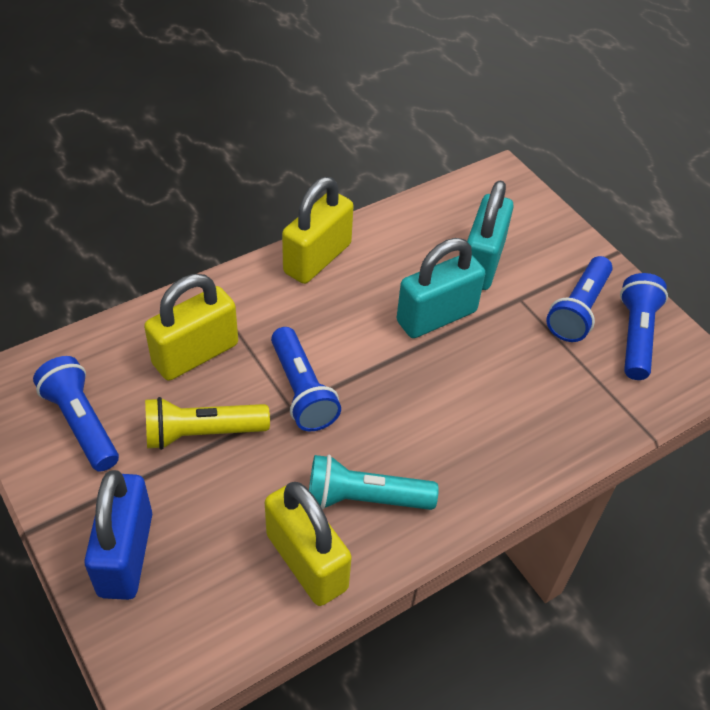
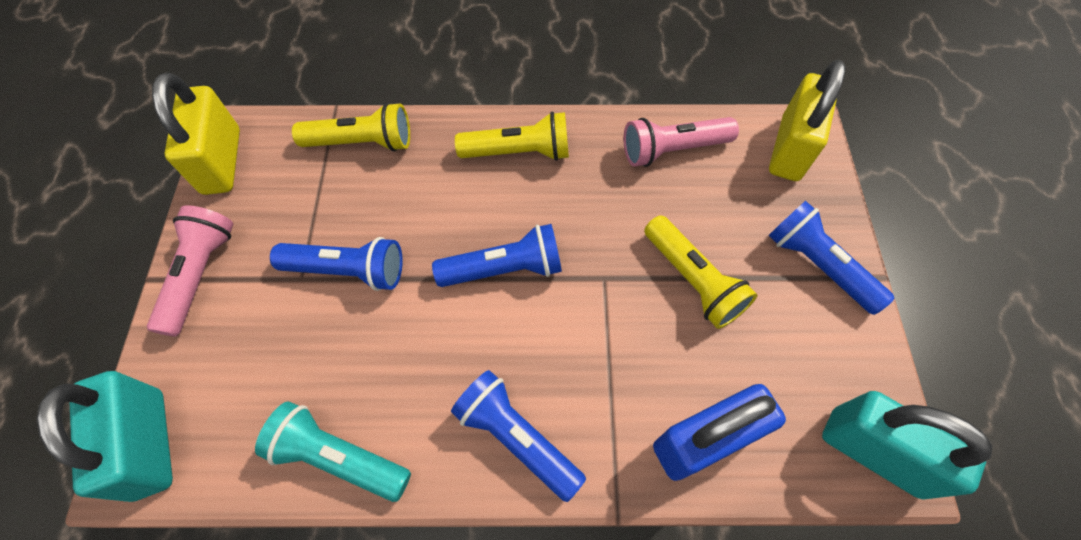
pink flashlight: none = 0 -> [147,205,233,337] [623,117,739,167] = 2
yellow flashlight: [145,397,270,450] = 1 -> [292,103,410,152] [455,112,569,161] [644,215,757,329] = 3
yellow padlock: [144,274,238,381] [265,482,352,606] [282,177,354,284] = 3 -> [152,72,240,195] [769,60,846,181] = 2

